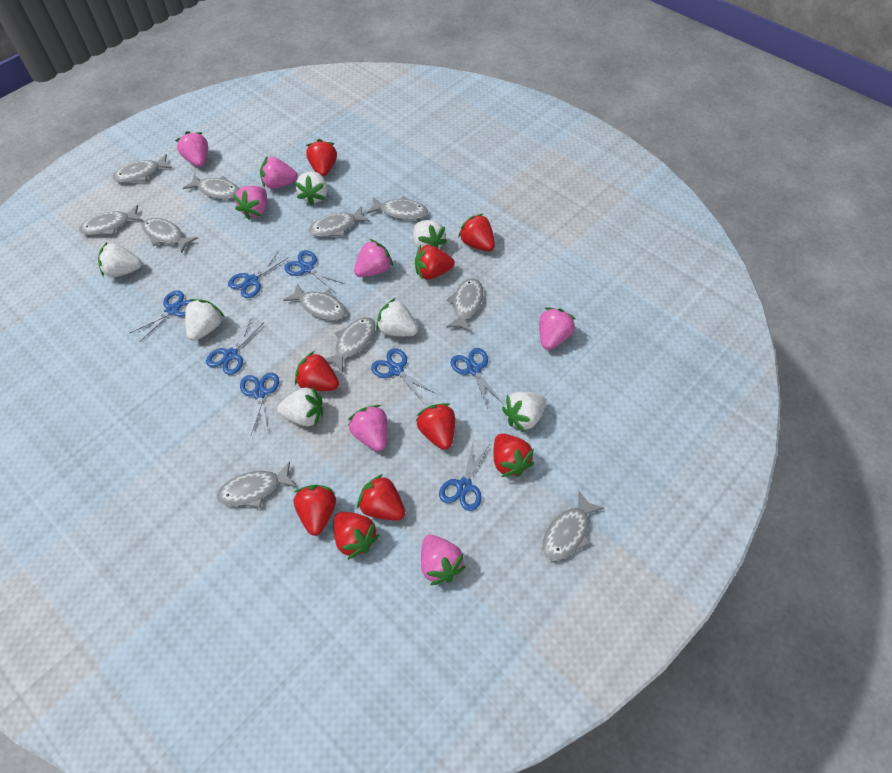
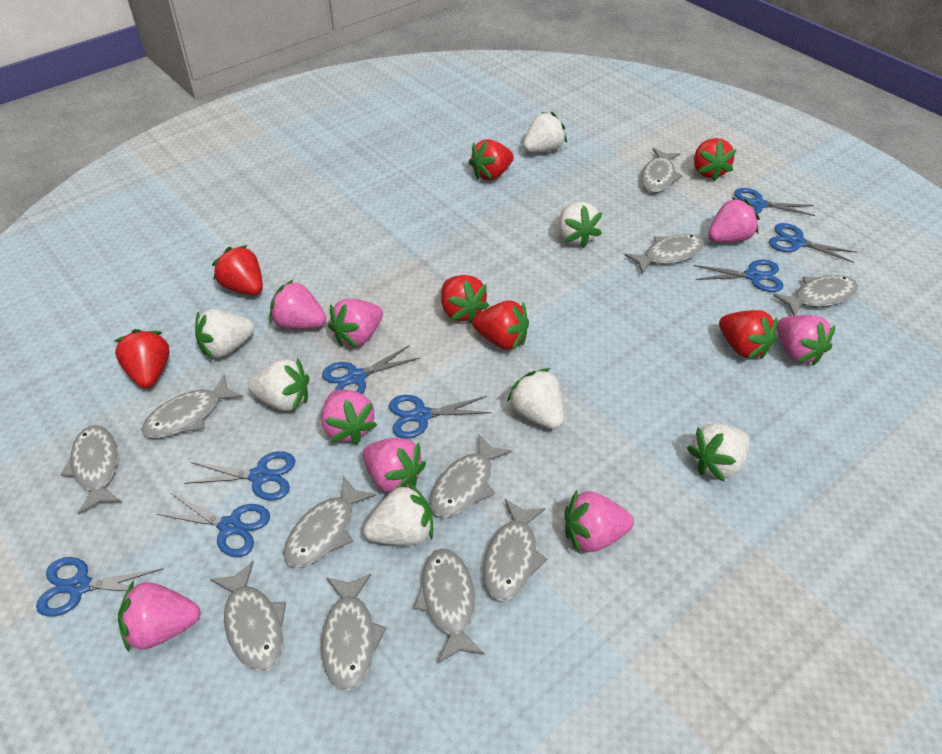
pink strawberry: [175,131,208,167] [233,186,267,220] [260,157,298,189] [348,405,388,451] [354,239,393,277] [421,535,466,585] [539,307,575,350] = 7 -> [118,581,201,652] [269,279,326,329] [321,389,377,445] [328,299,383,348] [363,438,426,493] [565,490,634,554] [708,197,760,243] [777,315,835,365] = 8
red strawberry: [294,485,336,536] [295,351,339,391] [306,139,337,177] [333,512,379,560] [357,474,405,521] [415,245,455,280] [416,403,455,450] [458,213,495,251] [493,433,534,477] = 9 -> [115,329,170,388] [212,245,263,295] [441,275,489,324] [469,139,514,180] [472,301,529,351] [694,138,736,181] [719,310,778,359] = 7

